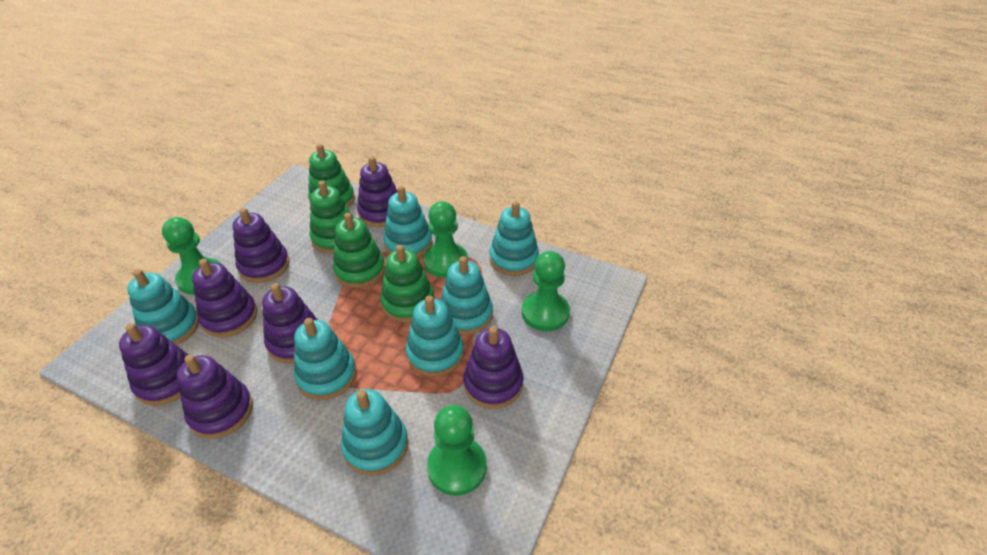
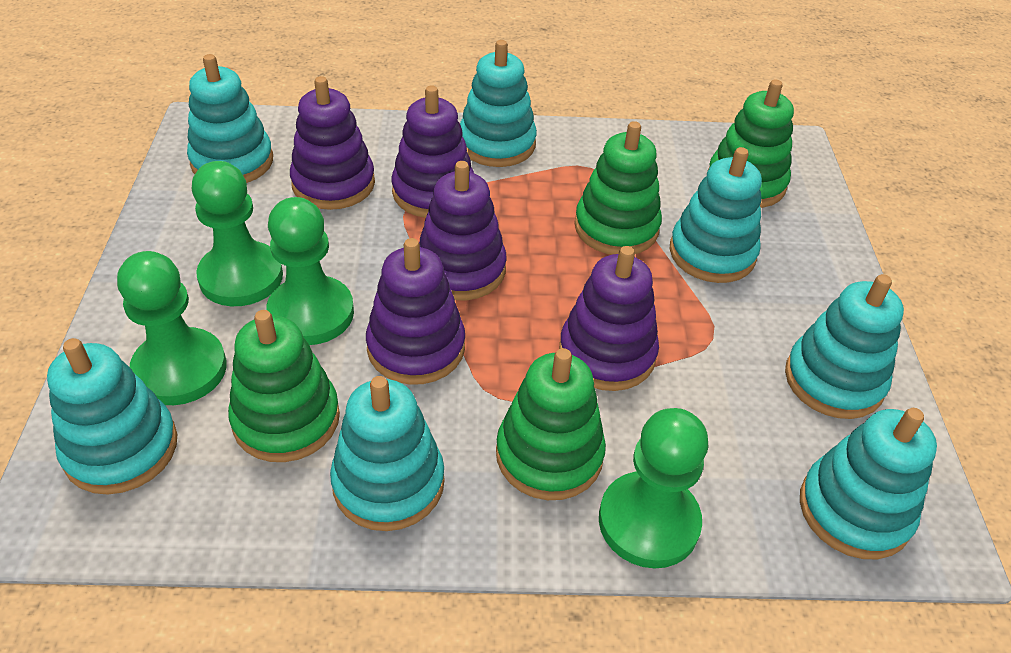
purple stacking toy: [119,323,188,406] [177,355,253,439] [192,259,257,338] [233,208,290,283] [262,283,318,364] [357,156,398,227] [463,326,524,409] = 7 -> [290,76,375,210] [366,238,465,385] [392,85,474,218] [419,161,507,300] [559,246,659,391] = 5

